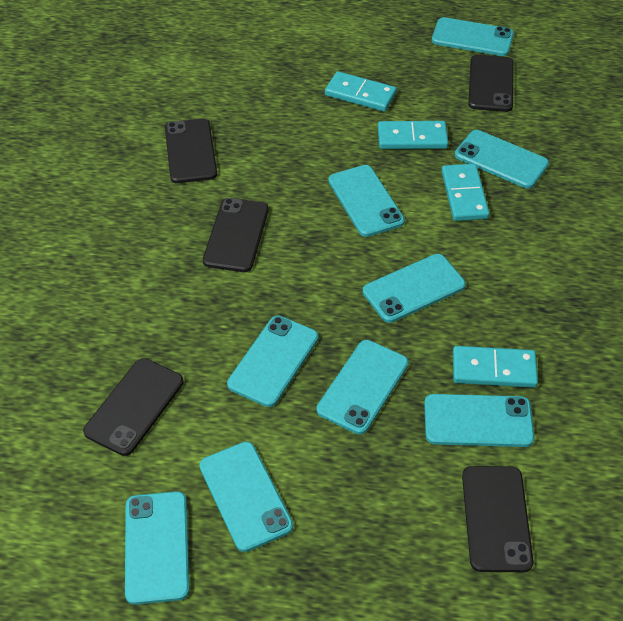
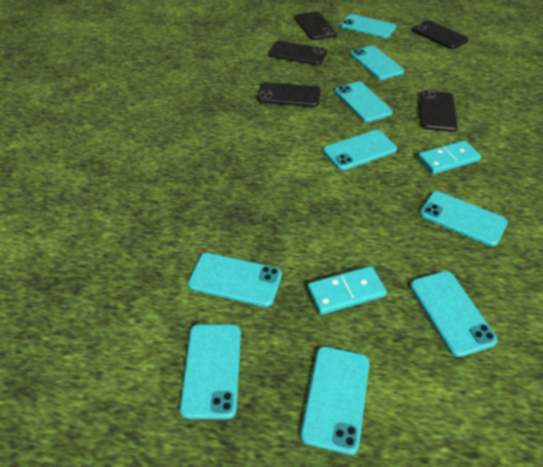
turquoise domino: [325,71,397,112] [378,121,448,149] [442,164,489,221] [453,346,538,388] = 4 -> [307,266,387,315] [418,141,481,174] = 2

